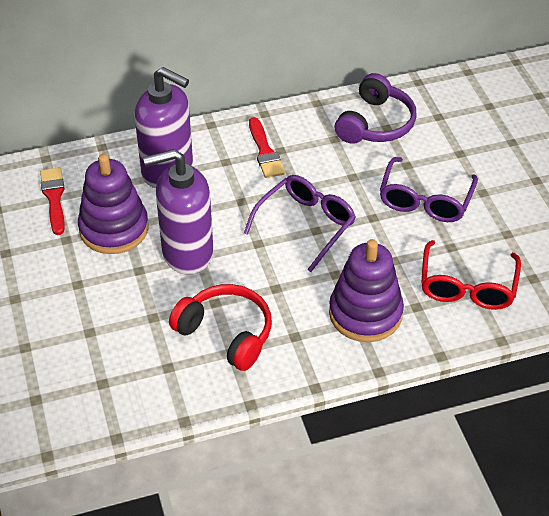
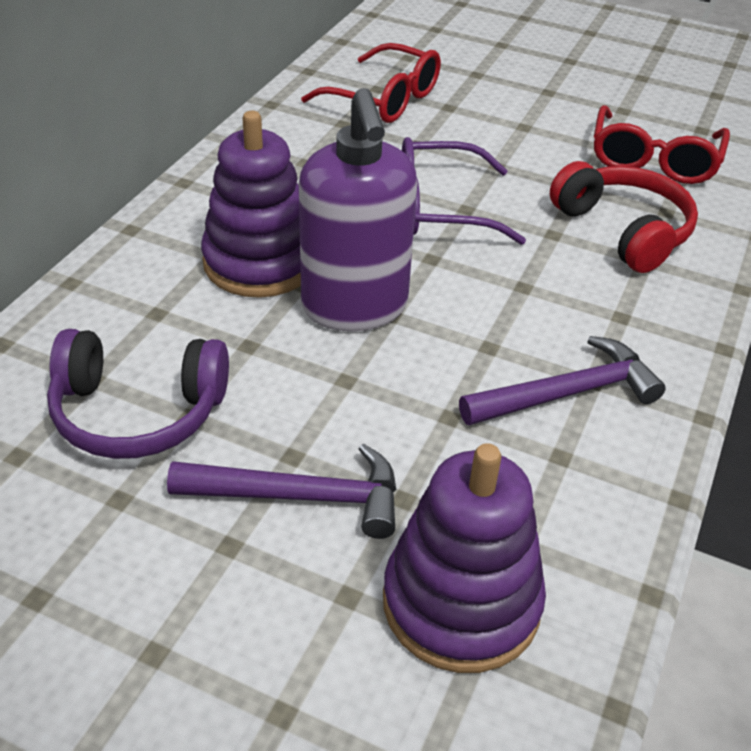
purple glasses: [244,175,356,272] [380,157,478,222] = 2 -> [402,137,526,245] = 1
purple hammer: none = 0 -> [167,444,397,539] [459,336,666,425] = 2
purple soap dispenser: [134,67,193,188] [143,149,213,275] = 2 -> [299,88,417,331] = 1
red brush: [40,167,65,235] [249,117,285,178] = 2 -> none = 0
red glasses: [421,240,521,310] = 1 -> [301,43,441,123] [594,105,730,184] = 2

